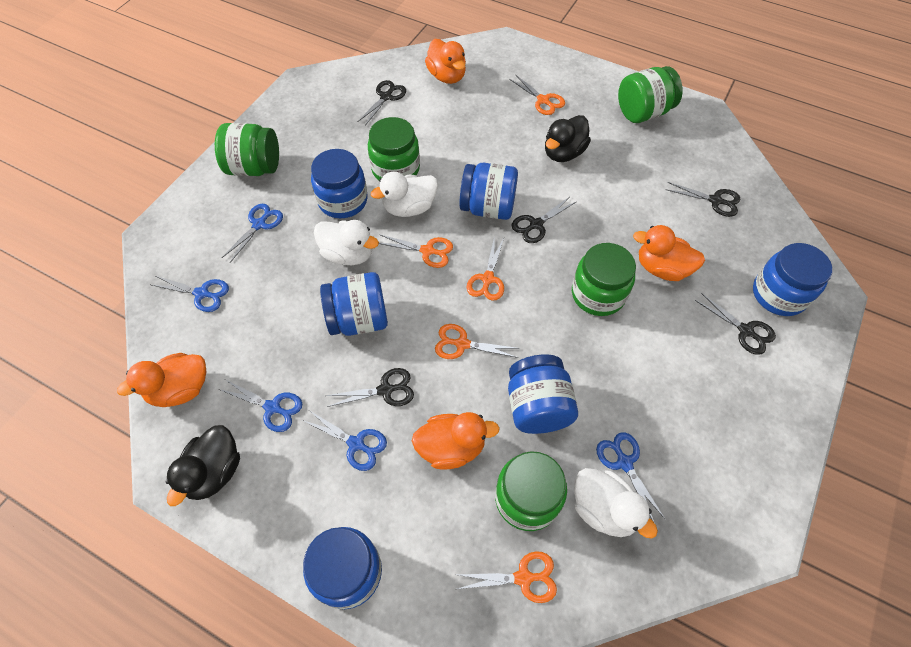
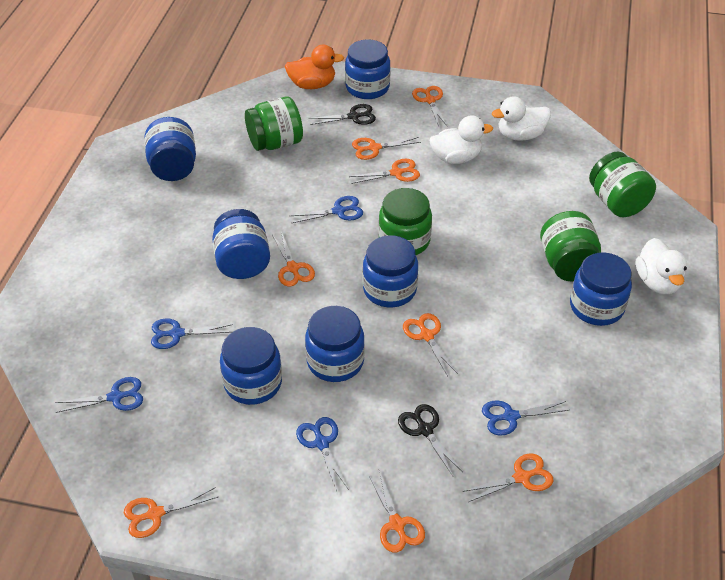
black duck: [165,425,240,506] [545,115,591,162] = 2 -> none = 0
black scissors: [326,368,414,407] [358,80,406,126] [512,197,576,243] [665,182,740,217] [695,293,776,355] = 5 -> [308,104,376,125] [398,404,463,476] = 2
blue jar: [303,527,382,609] [311,149,368,218] [320,272,388,336] [459,163,518,220] [508,355,578,434] [753,243,833,316] = 6 -> [144,117,196,181] [212,209,270,279] [220,327,282,405] [305,306,365,382] [345,39,391,99] [363,235,418,307] [570,253,632,326] = 7
green jar: [215,123,279,176] [368,117,420,180] [495,451,567,531] [572,243,636,316] [618,66,683,123] = 5 -> [245,96,303,151] [378,188,432,255] [540,211,601,282] [589,152,656,217] = 4
orange duck: [117,353,207,407] [412,412,500,470] [425,39,466,84] [633,225,705,281] = 4 -> [285,44,344,89] = 1
orange scissors: [379,234,453,268] [435,324,520,359] [457,551,557,603] [467,236,504,301] [509,74,565,115] = 5 -> [124,487,218,538] [272,232,315,286] [349,159,420,184] [352,137,421,160] [368,470,425,553] [403,313,458,376] [412,86,447,126] [463,454,554,502] = 8

